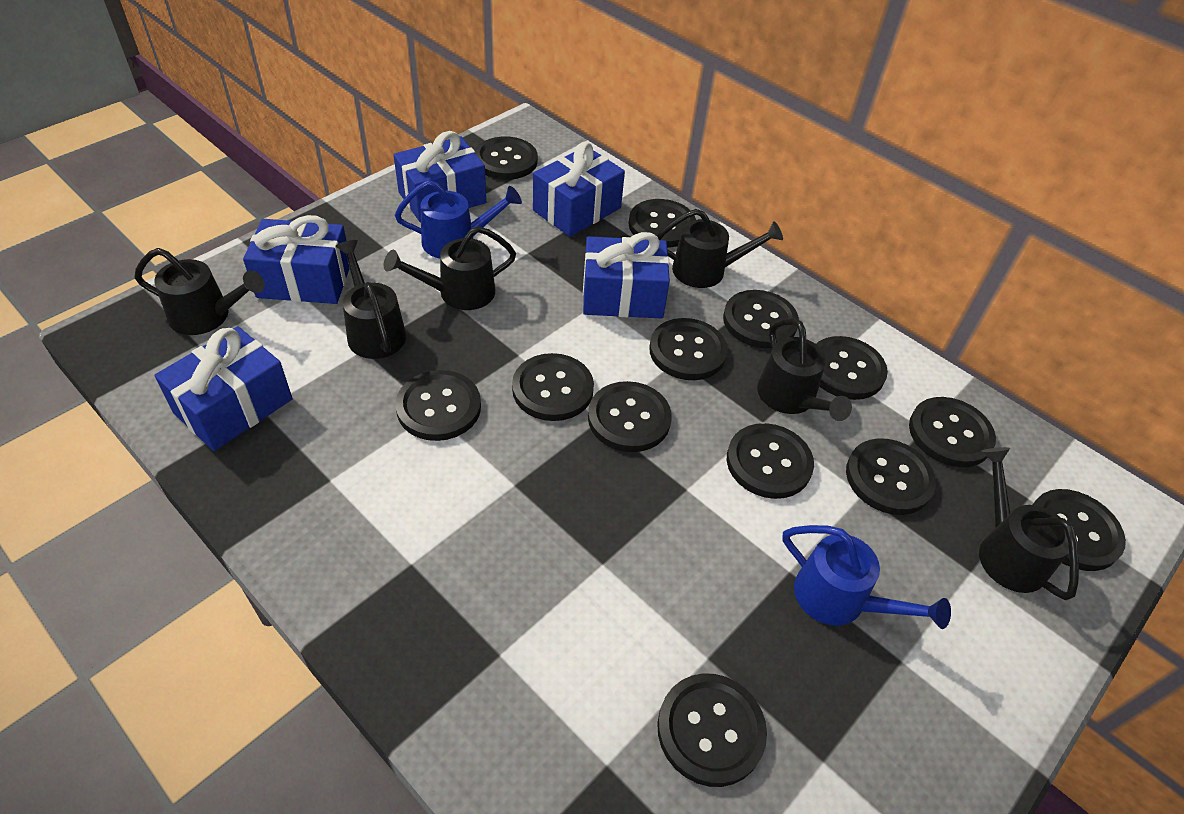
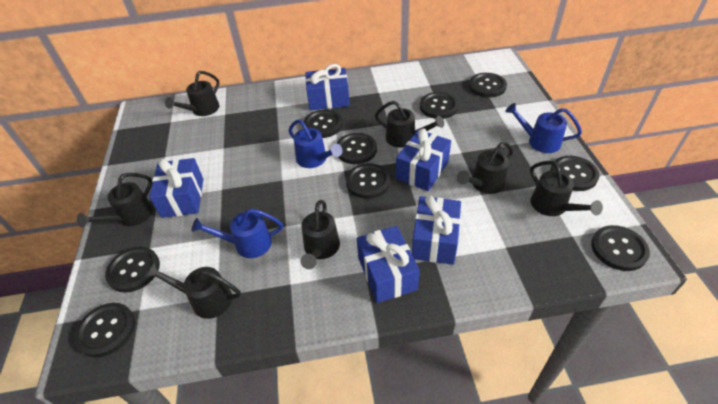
black button: [395,370,481,441] [475,137,538,180] [512,353,594,421] [588,381,672,452] [629,199,696,248] [649,318,728,380] [657,673,767,787] [723,290,799,348] [727,423,814,499] [816,336,888,400] [846,438,936,515] [909,397,996,467] [1033,489,1126,571] = 13 -> [74,303,135,358] [105,247,160,293] [304,110,343,138] [336,133,377,164] [346,163,390,199] [420,92,459,119] [469,73,507,98] [550,156,600,191] [591,225,650,271] = 9
black watering can: [134,248,265,335] [336,240,406,359] [384,226,516,310] [657,209,783,288] [757,318,852,421] [979,447,1079,600] = 6 -> [77,173,153,227] [145,263,241,319] [165,71,220,116] [300,200,340,269] [375,101,444,148] [457,142,513,194] [530,161,603,216] = 7
blue watering can: [395,180,522,258] [782,525,951,629] = 2 -> [191,209,283,258] [289,120,343,168] [505,103,582,153] = 3

